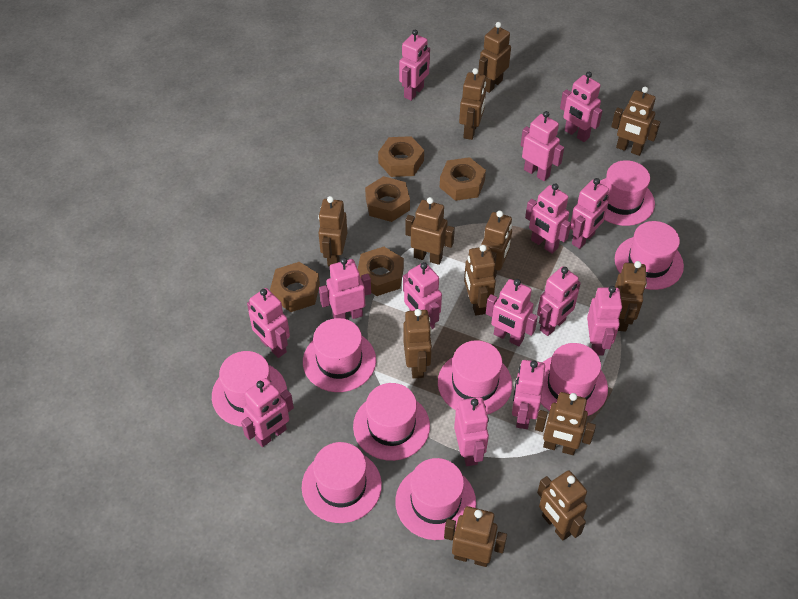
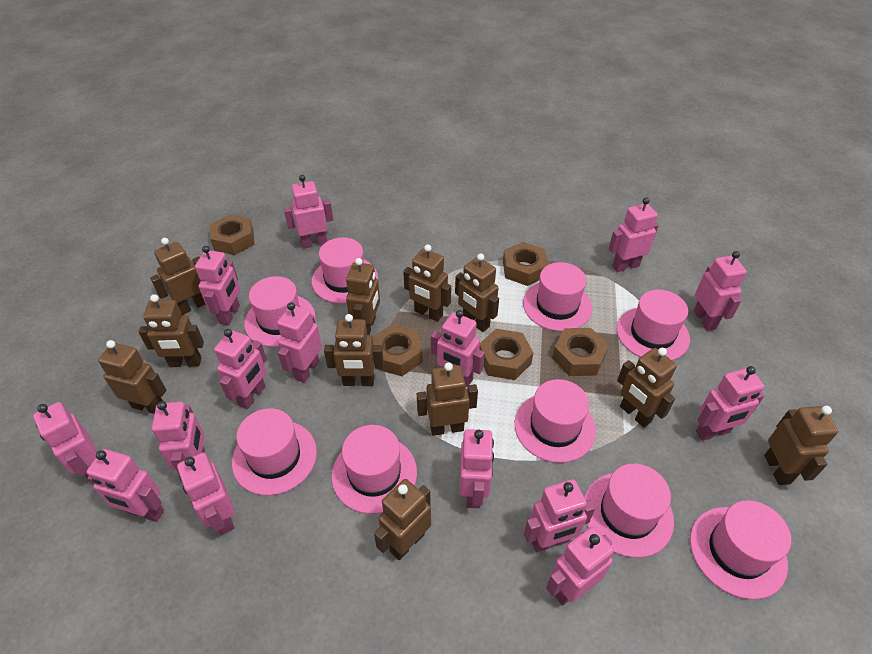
brown robot: [318,196,347,267] [403,309,432,379] [405,197,455,265] [444,506,507,567] [459,68,486,140] [464,245,496,316] [478,22,511,93] [481,211,512,277] [535,392,596,455] [537,470,587,541] [611,87,660,156] [615,261,647,332] = 12 -> [98,340,166,414] [139,294,204,367] [150,238,205,315] [324,314,384,386] [346,258,380,335] [374,479,431,560] [403,244,451,322] [417,362,478,436] [455,253,499,332] [617,348,677,427] [764,406,838,485] = 11
pink robot: [241,378,294,447] [247,288,290,358] [319,257,371,319] [399,30,430,101] [403,262,442,329] [454,397,489,466] [486,279,538,346] [512,360,545,429] [521,111,564,181] [525,183,571,254] [537,267,581,336] [560,72,603,142] [570,178,609,249] [587,286,622,356] = 14 -> [33,402,97,483] [86,449,164,522] [152,401,205,473] [177,453,235,535] [195,246,240,325] [214,329,267,409] [277,302,322,383] [284,175,333,249] [431,310,485,387] [459,429,494,508] [524,479,595,552] [546,527,614,605] [609,197,659,272] [693,251,747,331] [696,366,764,441] = 15

